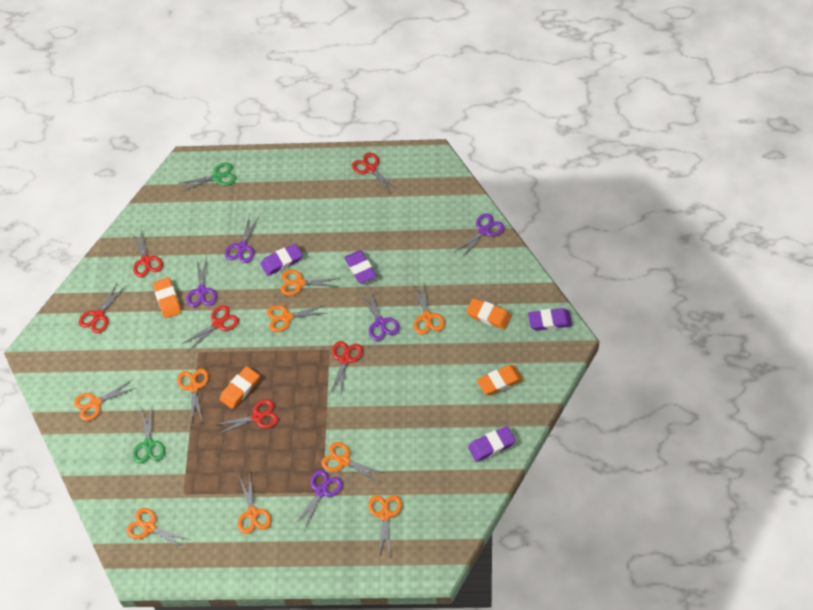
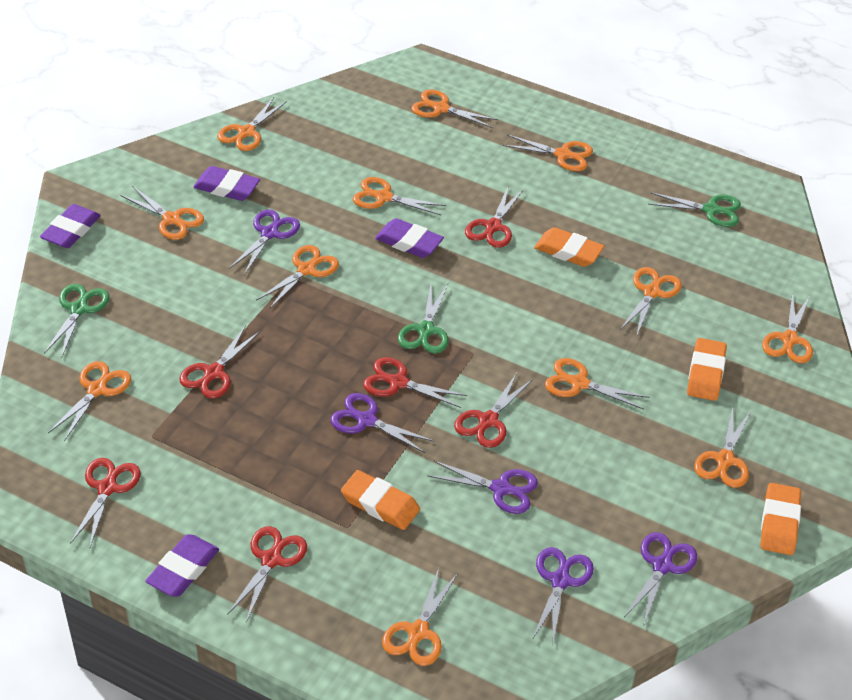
green scissors: [133,407,165,463] [181,163,236,192] = 2 -> [44,284,110,358] [398,284,448,354] [648,192,741,227] = 3
orange scissors: [74,379,136,421] [126,508,190,549] [177,368,209,425] [238,475,271,534] [267,304,327,332] [280,270,340,296] [321,442,385,483] [368,495,402,558] [413,282,445,335] = 9 -> [48,361,131,441] [121,186,204,240] [217,97,287,151] [256,245,339,310] [353,177,446,215] [382,568,458,666] [412,89,499,128] [503,135,593,171] [545,358,649,409] [620,267,682,335] [694,407,751,488] [762,292,813,363] = 12

